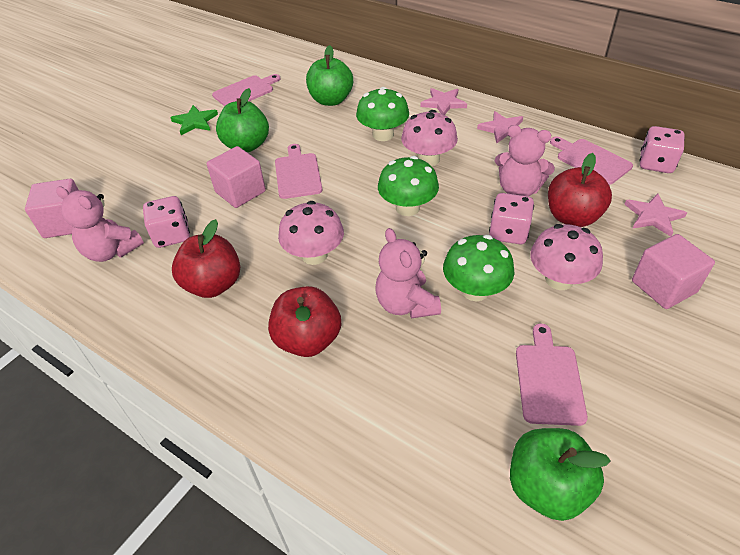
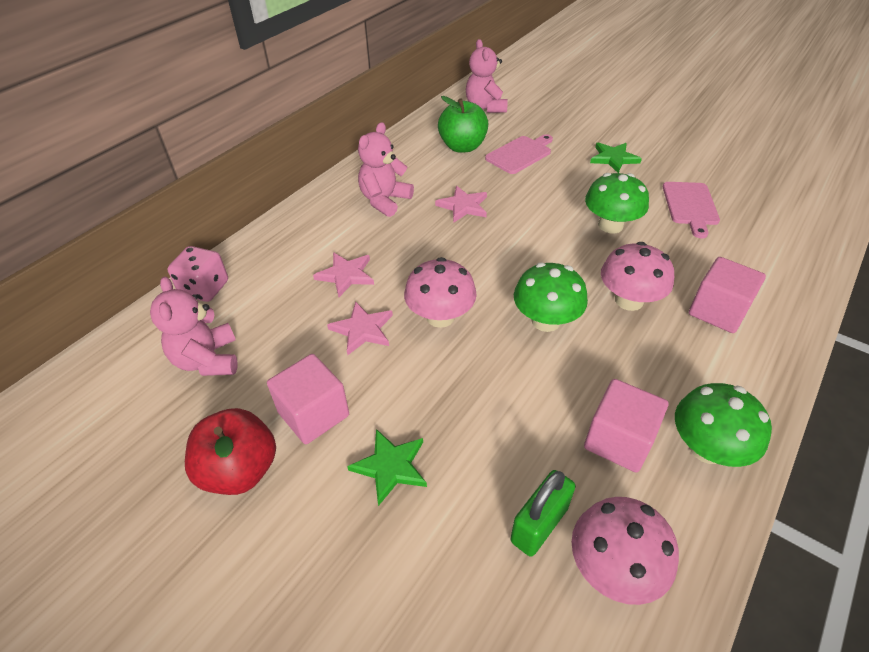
green apple: [216,88,269,152] [306,45,353,106] [510,428,611,521] = 3 -> [438,96,488,153] = 1
green padlock: none = 0 -> [511,470,576,557] = 1
green star: [170,105,218,135] = 1 -> [347,429,427,506] [590,142,642,173] = 2
pink cutting board: [212,74,280,106] [275,144,322,199] [516,324,588,426] [550,136,633,185] = 4 -> [485,134,553,174] [663,182,720,238] = 2
pink dice: [143,196,190,248] [489,193,534,244] [639,126,685,173] = 3 -> [167,246,228,302] = 1
red apple: [172,219,240,298] [268,286,341,357] [548,153,612,227] = 3 -> [185,408,276,495] = 1

